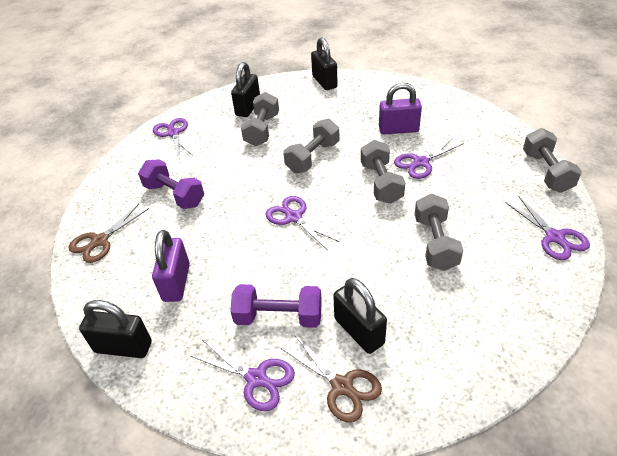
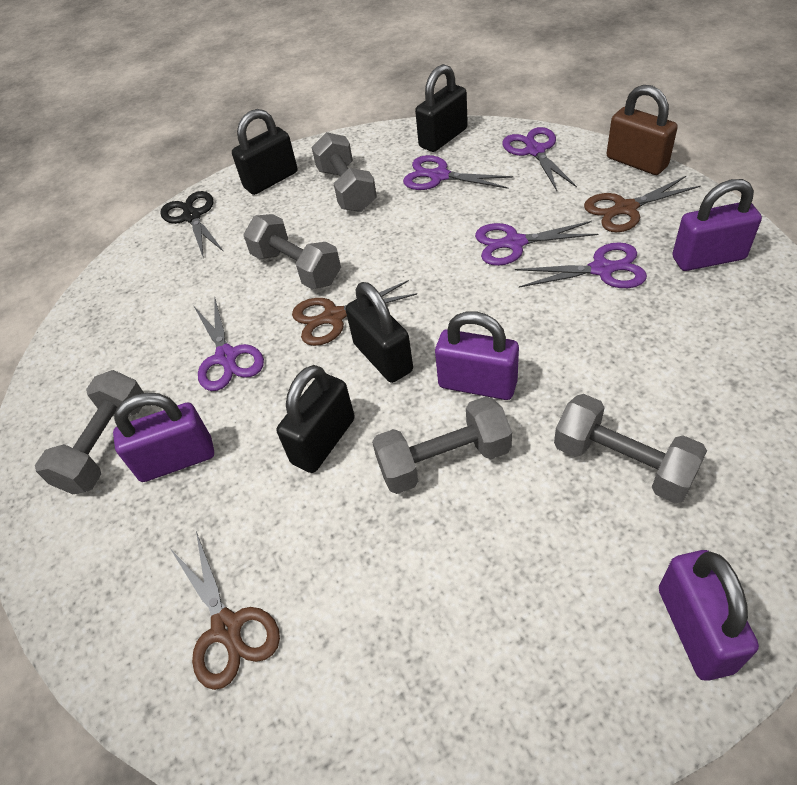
black scissors: none = 0 -> [160,191,224,259] = 1
brown padlock: none = 0 -> [606,85,678,175] = 1
brown scissors: [68,204,149,263] [281,334,382,423] = 2 -> [171,531,280,690] [292,280,417,346] [584,176,700,232] = 3
purple dumbbell: [138,159,204,209] [230,284,322,328] = 2 -> none = 0
purple padlock: [152,230,190,302] [379,83,422,134] = 2 -> [113,393,214,482] [435,311,519,400] [659,550,759,681] [673,179,762,271] = 4

